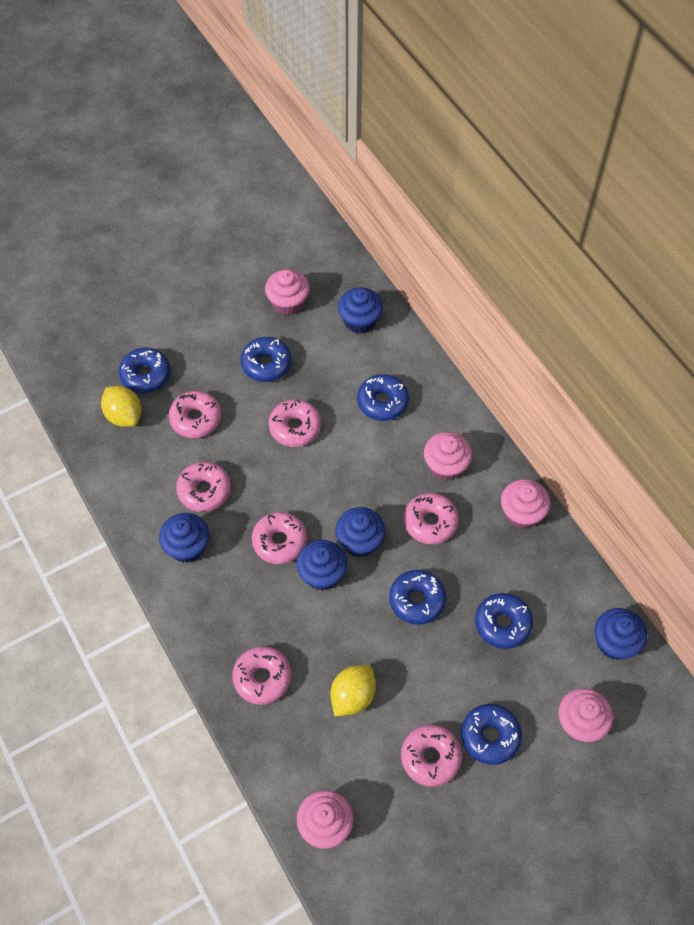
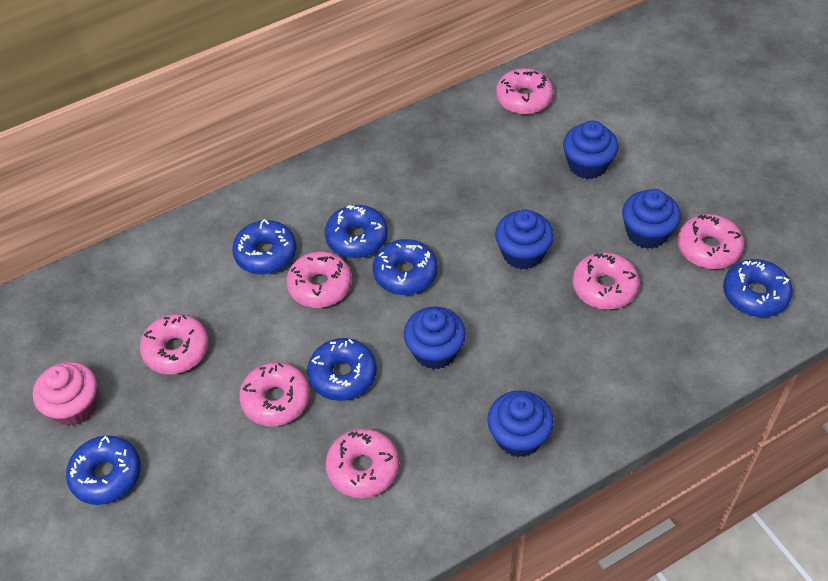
pink cupcake: [265,269,310,315] [297,790,354,849] [424,432,472,481] [501,479,551,529] [558,688,613,742] = 5 -> [33,362,97,426] = 1
yellow lemon: [101,386,141,427] [330,665,376,716] = 2 -> none = 0

